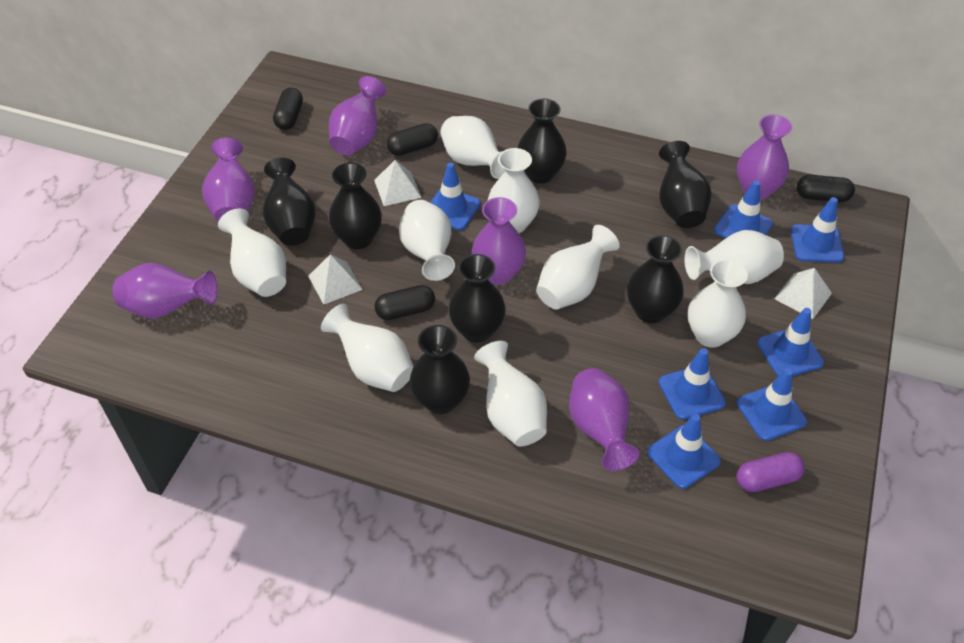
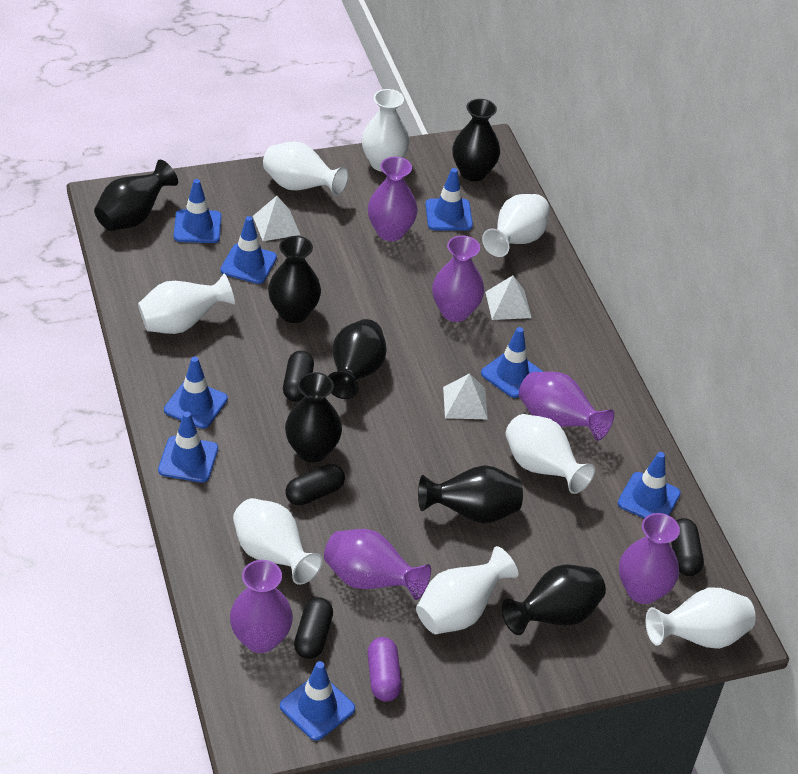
blue traffic cone: [430,163,480,230] [647,414,721,489] [659,348,726,420] [714,180,773,238] [737,368,807,441] [757,308,824,376] [791,197,844,263] = 7 -> [158,412,218,483] [164,357,228,429] [174,179,221,243] [220,216,277,284] [280,661,355,741] [425,168,473,231] [481,327,543,398] [618,452,681,518] = 8
white vase: [218,208,286,297] [321,304,414,392] [399,200,455,281] [440,116,506,179] [474,341,547,447] [488,148,540,233] [536,225,620,310] [684,230,784,284] [688,259,748,348] = 9 -> [138,273,235,334] [233,498,323,585] [263,141,349,196] [361,89,410,172] [416,546,518,634] [482,194,550,257] [505,414,595,494] [646,588,756,649] = 8

